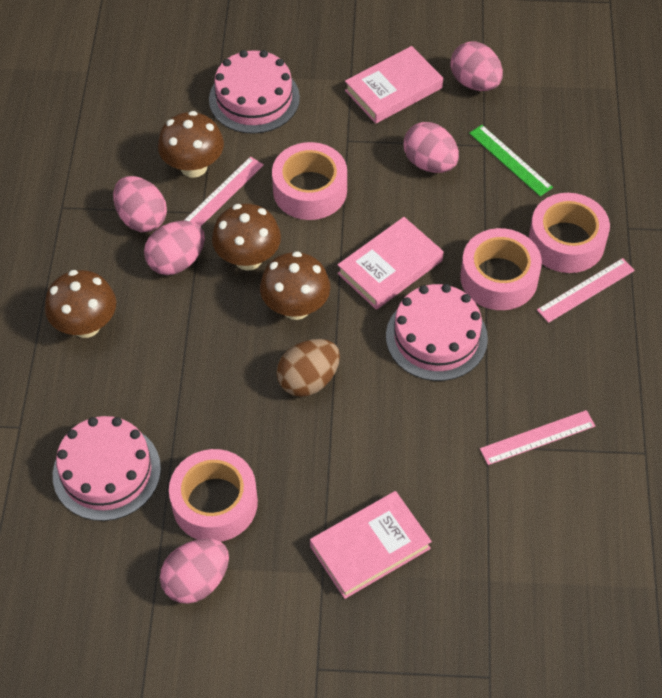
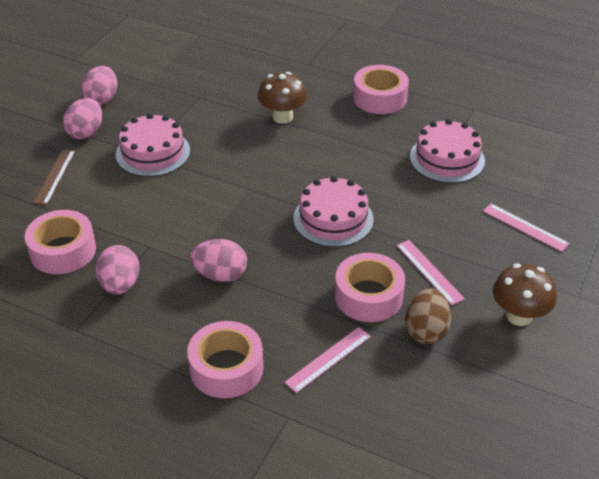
brown mushroom: [45,270,116,338] [158,111,224,178] [212,204,281,271] [260,251,330,320] = 4 -> [258,72,307,124] [493,263,557,326] = 2
brown ruler: none = 0 -> [33,149,76,205] = 1
green ruler: [469,125,553,196] = 1 -> none = 0
pink book: [310,491,432,599] [337,217,444,310] [345,46,443,124] = 3 -> none = 0
pink egg: [113,176,167,232] [144,221,205,275] [160,538,229,604] [404,122,459,173] [451,42,503,91] = 5 -> [63,98,102,140] [81,66,117,106] [96,245,139,295] [190,239,247,282] = 4

